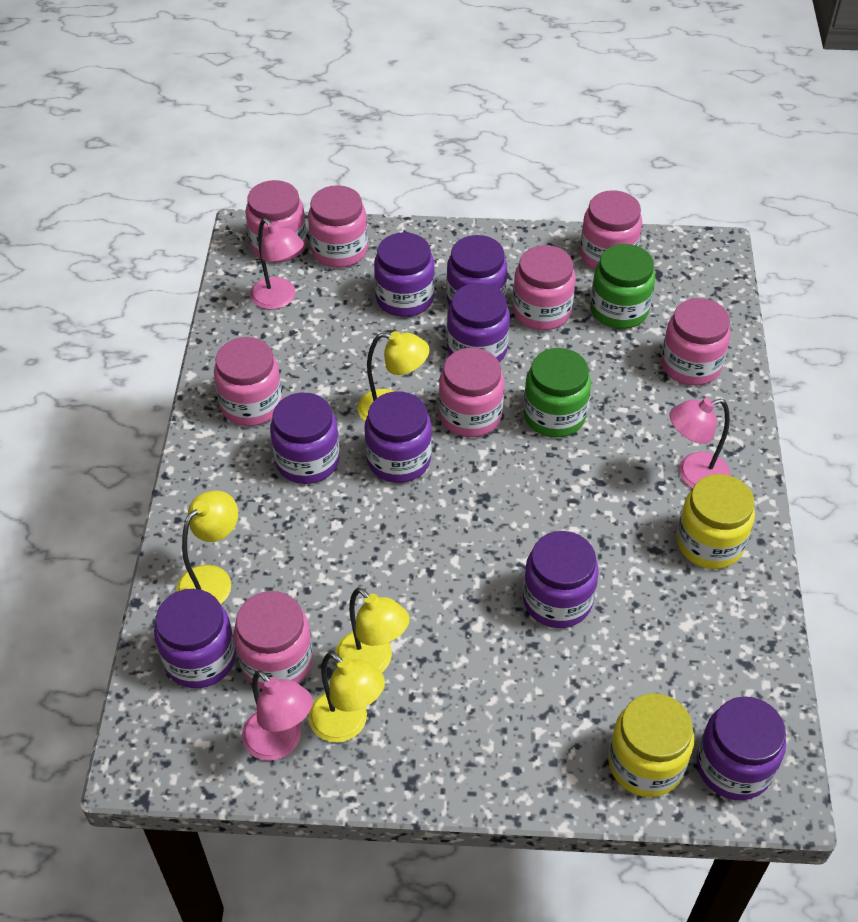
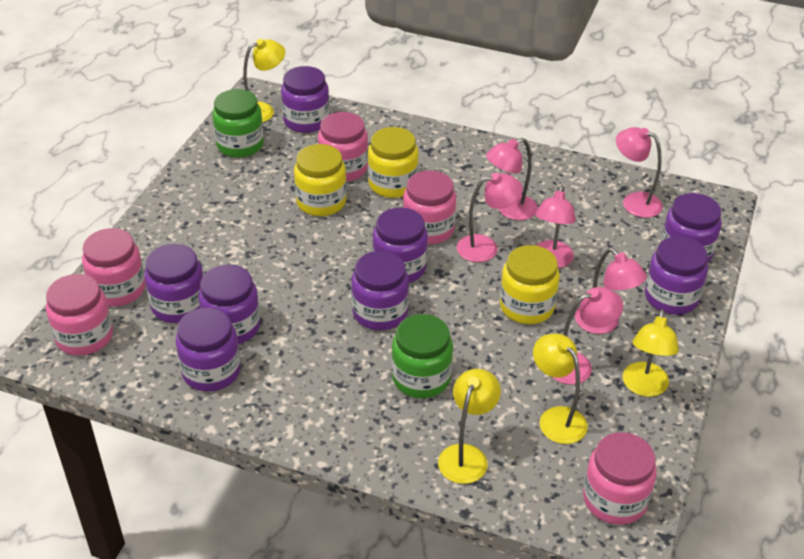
pink jar: [214,337,283,426] [234,591,313,689] [245,180,307,262] [308,185,368,268] [439,348,504,437] [513,245,576,330] [580,190,642,269] [661,298,731,385] = 8 -> [46,274,113,356] [82,228,145,307] [318,112,368,182] [403,170,456,244] [583,432,657,525] = 5
pink lamp: [242,670,313,761] [250,218,304,310] [669,398,730,488] = 3 -> [457,173,523,262] [486,138,538,220] [535,185,576,268] [552,287,623,385] [575,248,647,334] [616,127,663,218] = 6
yellow jar: [608,693,694,797] [677,474,755,569] = 2 -> [294,144,347,216] [368,127,419,198] [500,245,560,324] = 3

